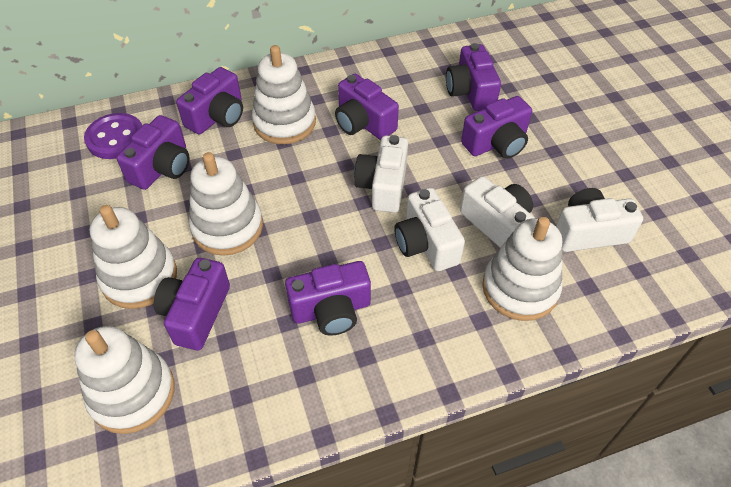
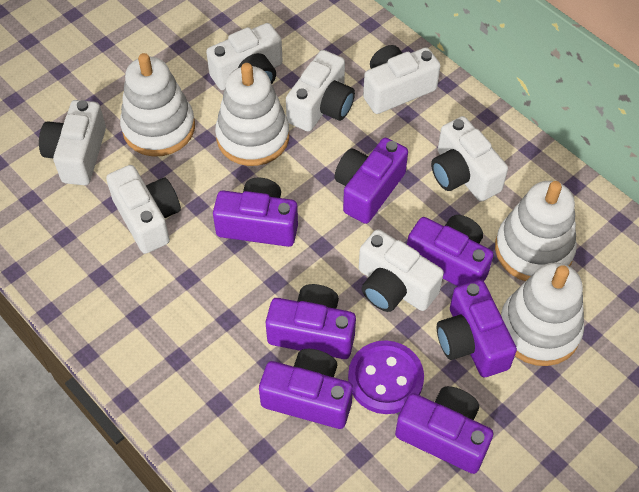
white camera: [354,135,408,213] [394,188,465,271] [460,176,534,248] [556,188,643,252] = 4 -> [39,100,106,185] [106,165,181,254] [206,23,283,90] [286,50,355,132] [359,229,444,312] [363,45,440,114] [431,116,508,202] = 7
white stacking toy: [74,326,175,434] [90,205,177,309] [189,152,263,256] [252,45,316,144] [482,217,562,321] = 5 -> [120,53,195,157] [215,63,289,166] [495,181,577,281] [501,263,584,366] = 4

